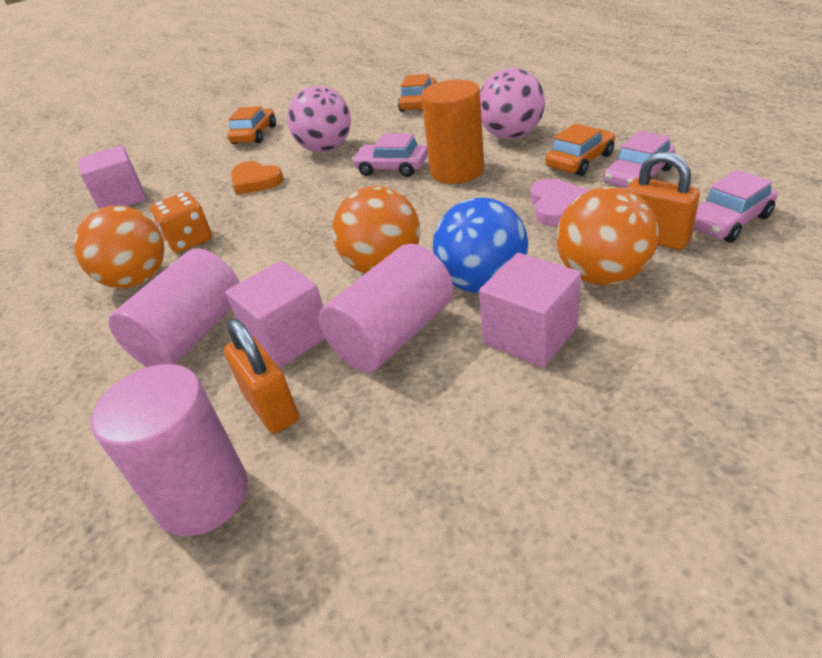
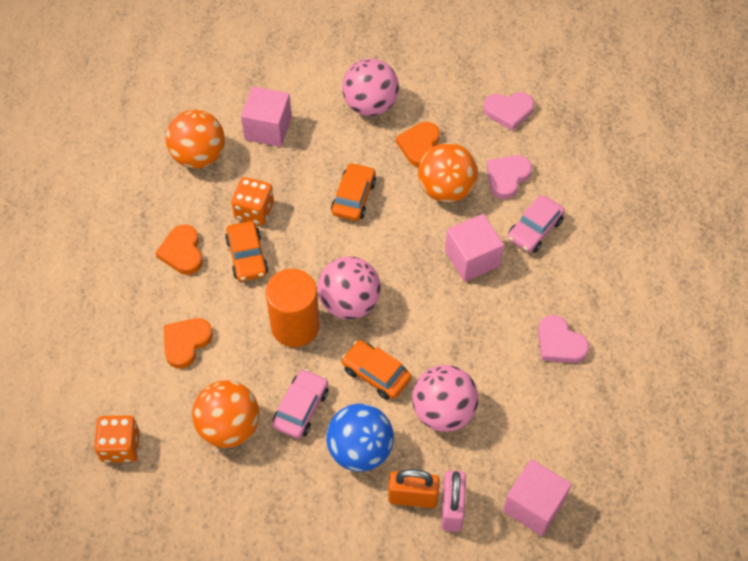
orange dice: [150,192,212,253] = 1 -> [94,416,140,463] [231,177,274,225] = 2
orange heart: [231,161,284,195] = 1 -> [155,225,203,275] [164,318,213,369] [396,122,440,168] = 3
orange padlock: [224,319,299,434] [627,152,700,250] = 2 -> [388,469,440,508] = 1
pink ball: [287,86,351,152] [480,68,545,139] = 2 -> [318,257,381,319] [342,58,399,116] [412,365,479,432] = 3
pink car: [352,133,428,177] [604,131,675,188] [693,170,777,242] = 3 -> [272,369,328,439] [508,195,565,253] = 2
pink cylinder: [91,364,248,537] [108,248,240,367] [319,244,453,372] = 3 -> none = 0
pink heart: [530,179,590,226] = 1 -> [483,92,534,131] [487,155,532,199] [538,315,589,363] = 3
pink padlock: none = 0 -> [441,470,466,532] = 1

